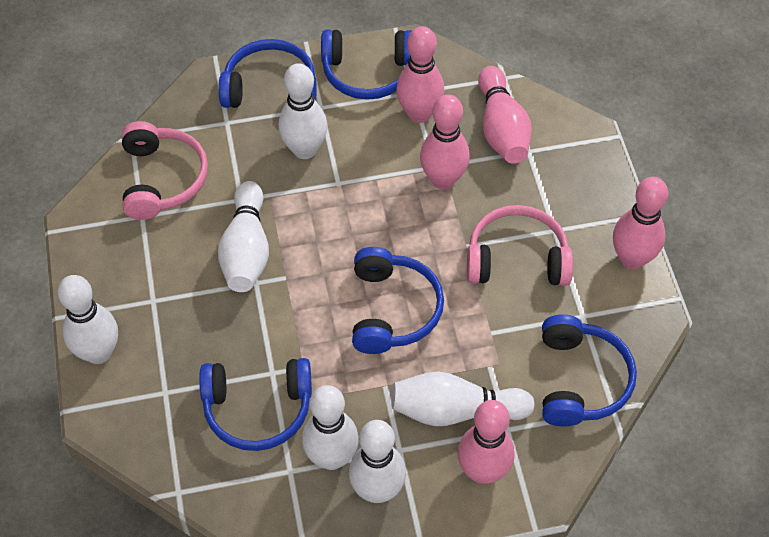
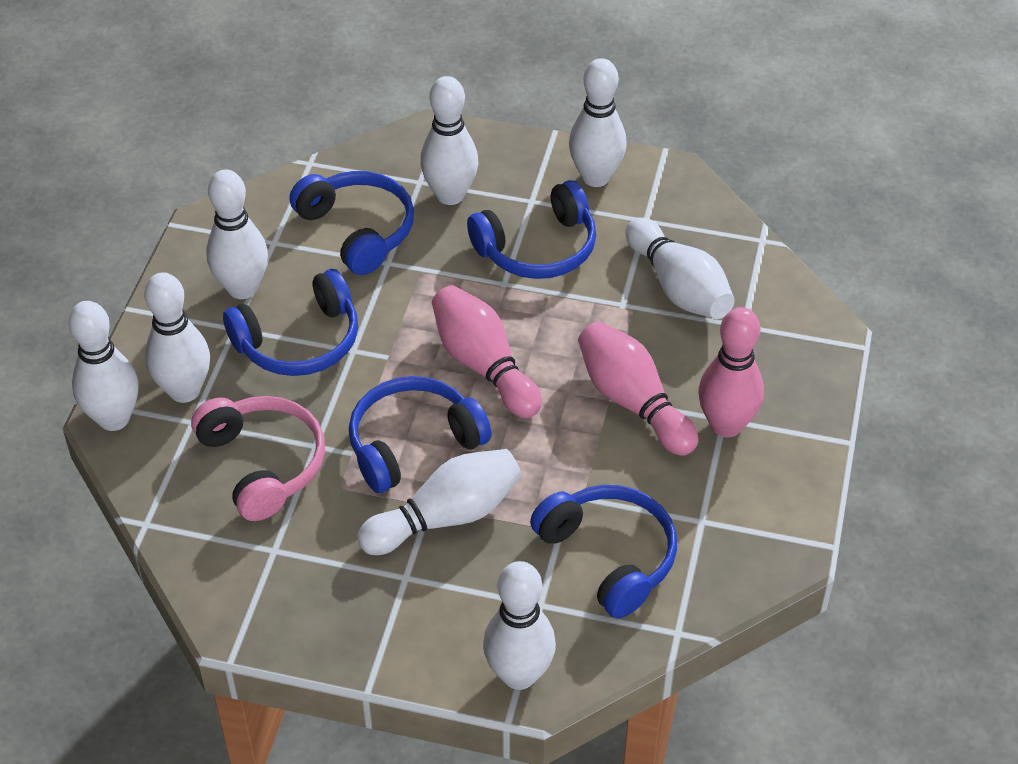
pink bowling pin: [396,26,444,123] [420,94,470,190] [458,400,515,484] [478,66,532,164] [613,177,668,269] = 5 -> [432,285,542,418] [578,321,699,456] [698,307,764,437] = 3
pink headphones: [122,121,208,220] [467,205,573,286] = 2 -> [191,396,325,521] = 1
white bowling pin: [58,275,118,364] [218,181,269,292] [279,63,328,159] [302,385,359,470] [349,420,406,503] [392,371,535,426] = 6 -> [68,301,139,431] [144,272,210,403] [206,169,268,299] [357,449,522,555] [420,76,478,205] [483,561,556,690] [569,58,627,187] [625,218,735,319] = 8

